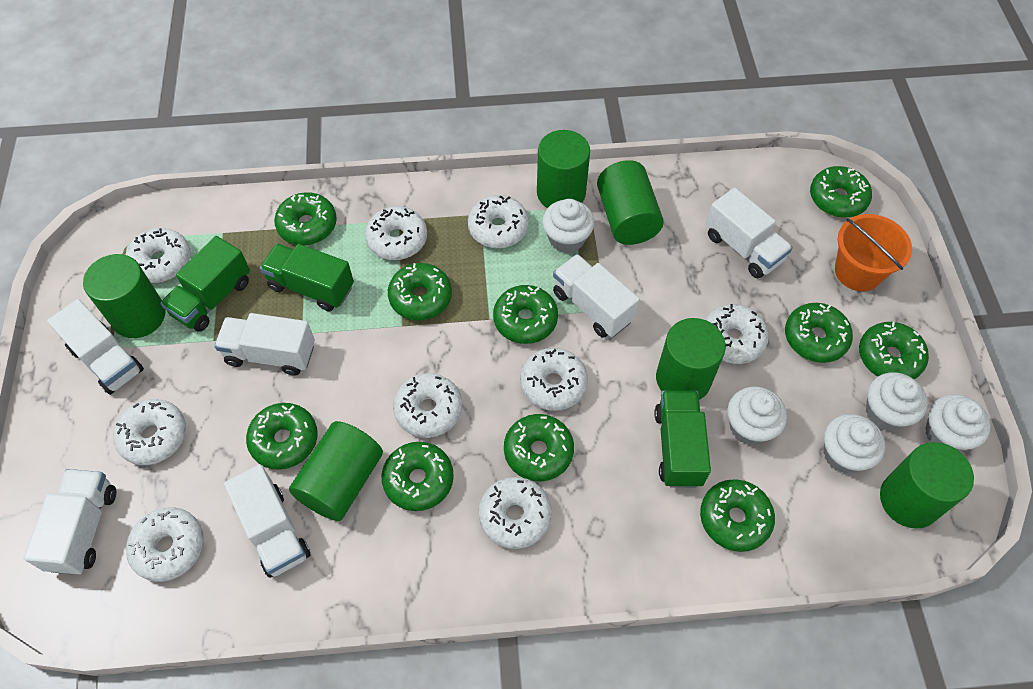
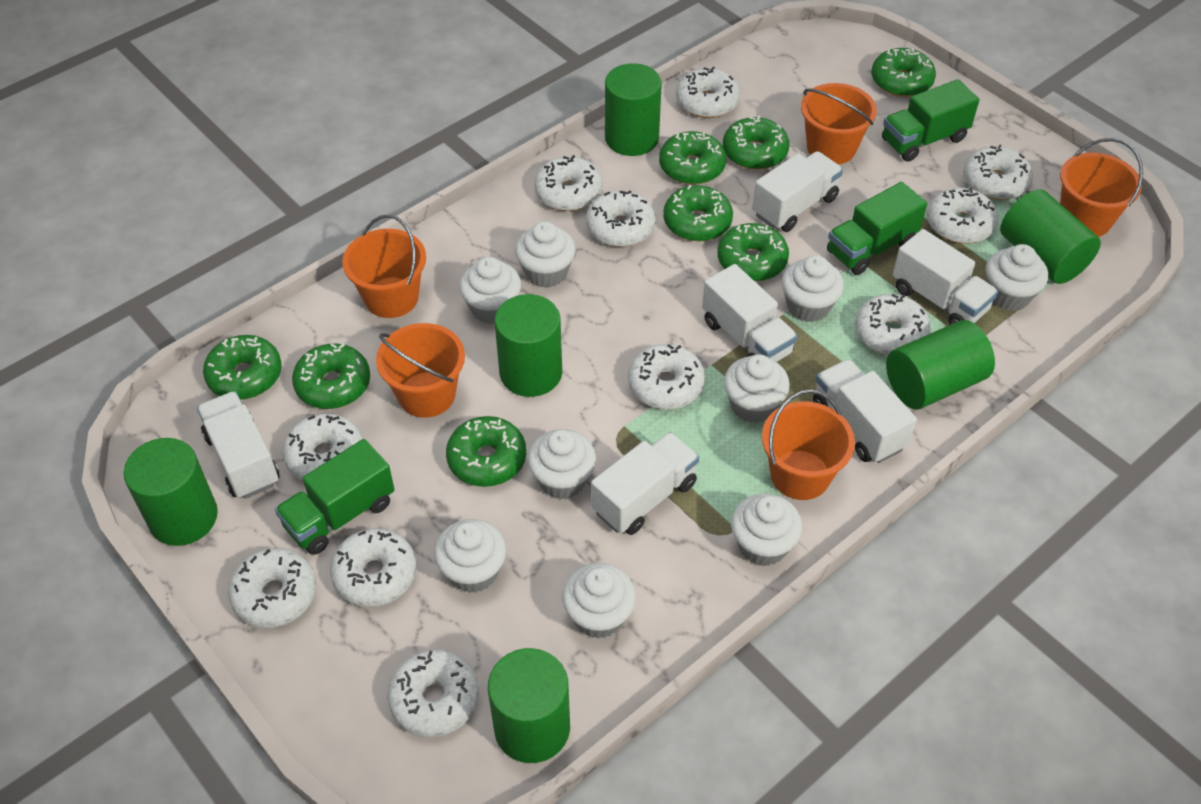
green donut: [246,403,318,470] [274,192,337,245] [382,442,454,511] [388,263,452,320] [493,285,558,344] [504,414,574,481] [700,479,775,552] [785,303,853,363] [810,166,872,218] [859,322,929,379] = 10 -> [203,335,282,400] [292,344,370,409] [446,416,526,487] [659,131,726,185] [663,185,733,242] [717,223,789,281] [723,116,789,170] [871,48,936,97] = 8
orange bucket: [835,214,912,291] = 1 -> [342,214,426,318] [376,323,465,418] [762,390,855,500] [801,83,877,164] [1060,138,1143,237] = 5
white cupcake: [542,199,595,253] [727,387,787,445] [824,414,885,474] [866,372,928,431] [925,394,991,452] = 5 -> [434,519,506,593] [459,257,521,324] [515,221,576,288] [528,429,596,499] [562,563,636,639] [724,354,790,423] [731,493,802,566] [782,255,844,322] [986,244,1048,311] = 9
white donut: [113,399,186,465] [126,228,190,283] [126,507,204,582] [365,206,427,260] [393,373,462,438] [468,195,529,248] [478,477,552,549] [520,348,588,411] [705,304,769,364] = 9 -> [228,548,317,628] [283,413,363,481] [330,528,416,607] [387,650,479,737] [534,155,603,211] [586,190,656,247] [628,344,705,410] [676,67,740,118] [855,294,931,356] [927,188,998,244] [963,145,1033,200] = 11

